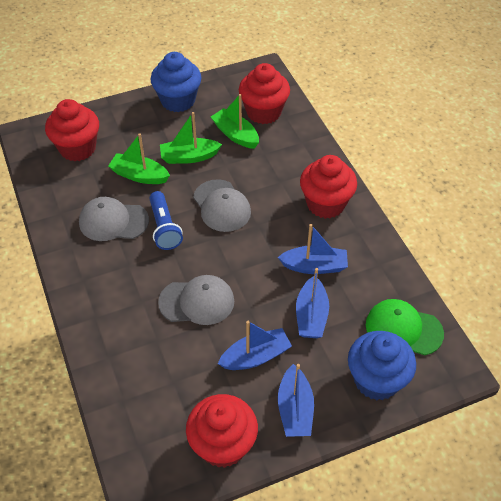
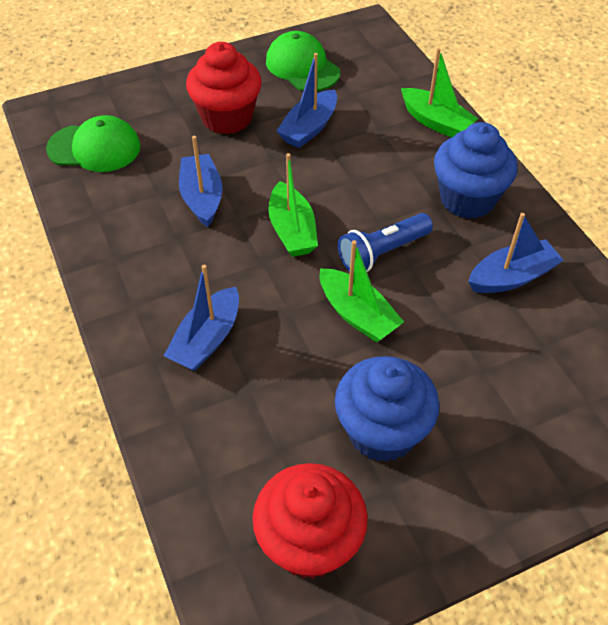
green cap: [366,299,444,355] = 1 -> [46,115,140,172] [266,31,340,91] = 2
grey cap: [79,197,149,241] [158,275,234,325] [193,179,251,232] = 3 -> none = 0
red cupcake: [45,99,99,161] [186,394,258,468] [239,63,290,124] [300,155,357,219] = 4 -> [186,42,262,134] [253,463,368,579] = 2

